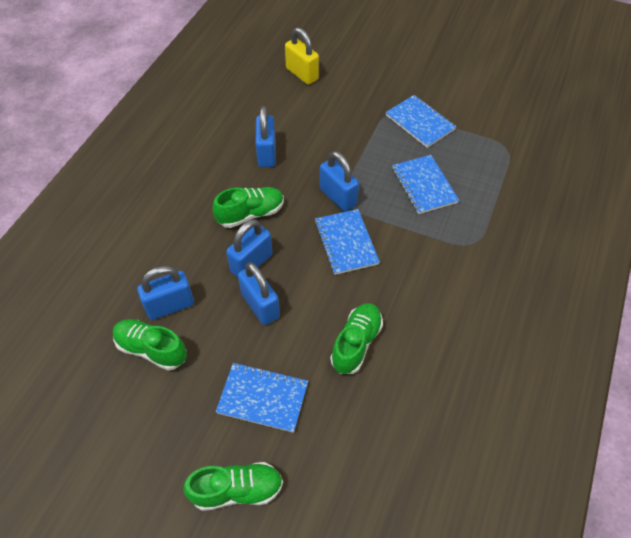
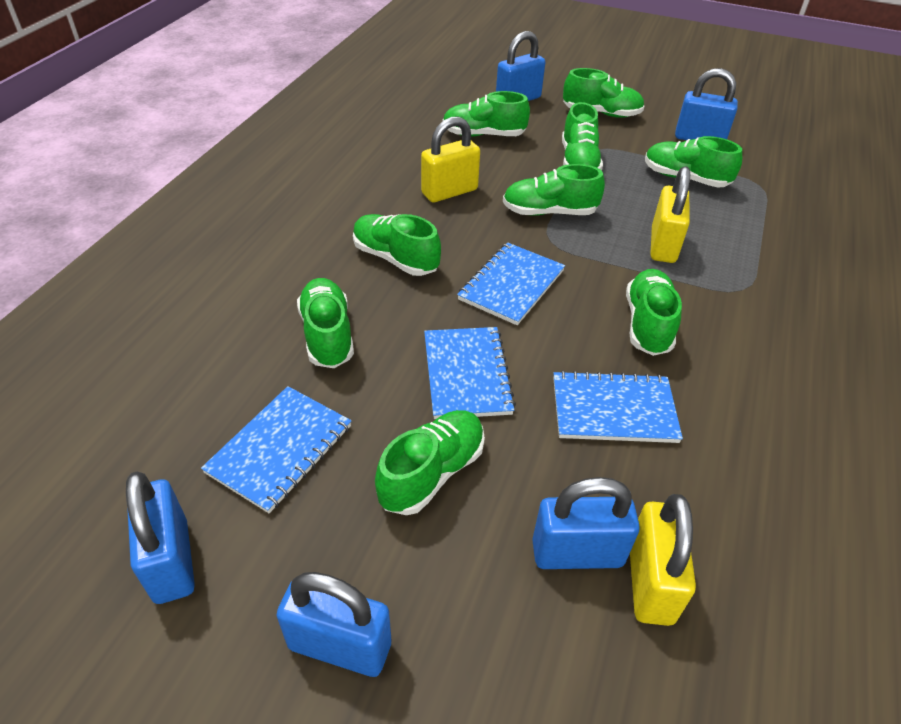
green shoe: [113,319,187,371] [183,462,283,511] [212,187,284,228] [330,303,383,374] = 4 -> [297,278,354,368] [353,214,441,276] [375,410,485,515] [443,91,530,137] [503,164,605,216] [562,102,603,170] [563,68,644,118] [626,269,682,356] [645,136,742,188] = 9
yellow padlock: [285,27,319,85] = 1 -> [421,116,480,203] [630,494,696,626] [650,166,690,263] = 3

